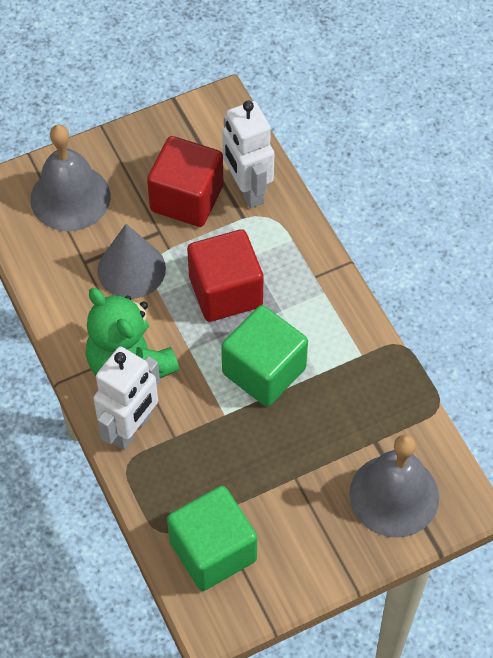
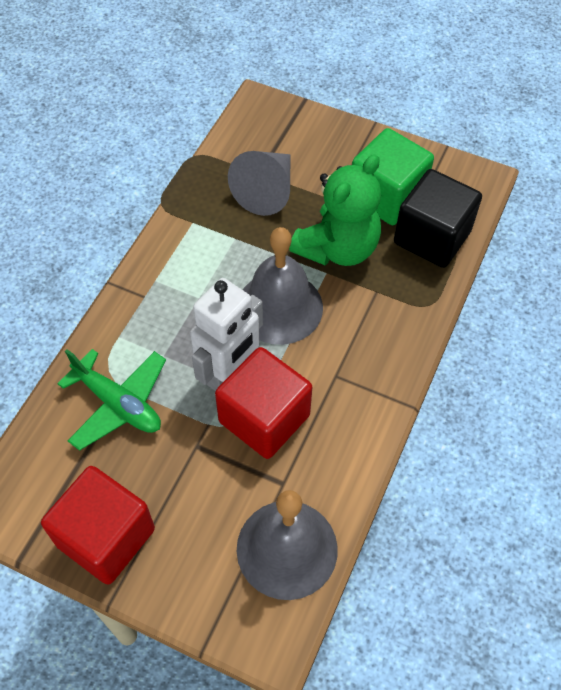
black cube: none = 0 -> [394,169,482,268] = 1
green cube: [167,486,257,591] [221,305,308,407] = 2 -> [352,128,434,225] = 1
green plane: none = 0 -> [57,349,166,451] = 1
white robot: [93,347,160,450] [222,101,274,208] = 2 -> [190,278,263,391] = 1

